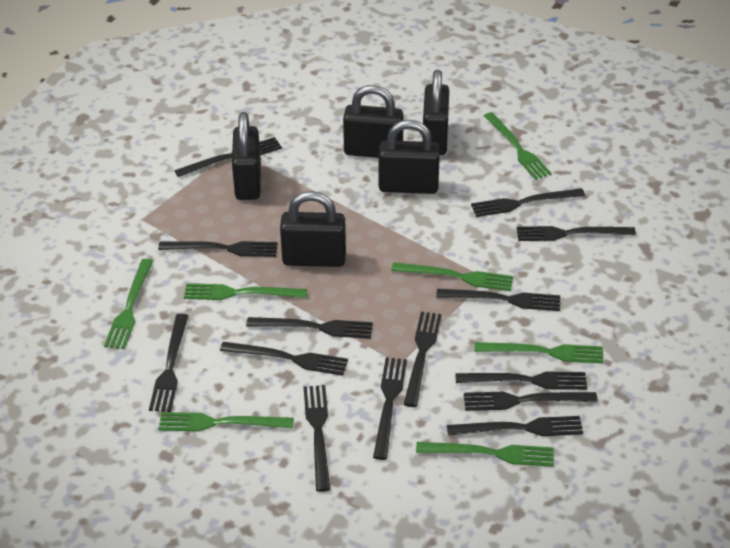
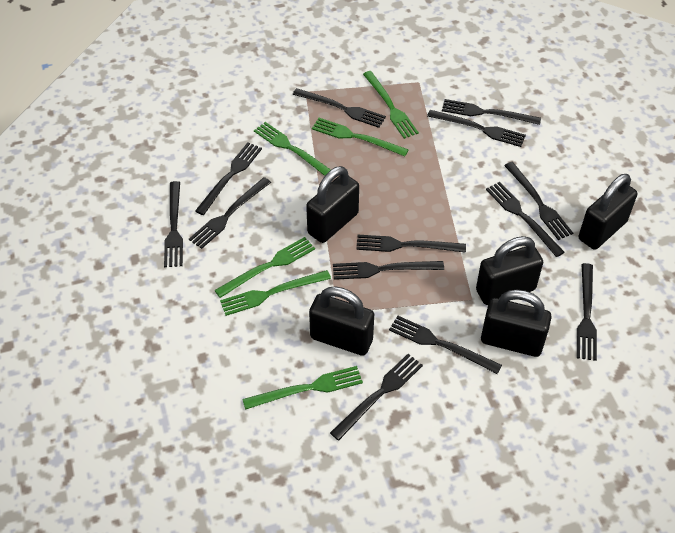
black fork: [149,314,189,412] [158,241,278,257] [174,137,282,177] [220,342,348,376] [246,317,373,339] [304,385,330,492] [373,357,407,460] [404,312,441,407] [436,289,560,311] [447,416,583,436] [455,372,587,390] [464,392,598,411] [471,188,585,217] [517,226,636,241] = 14 -> [164,181,183,267] [189,177,271,249] [195,142,262,215] [293,88,386,128] [330,354,423,441] [333,261,444,280] [356,235,466,253] [389,315,502,374] [427,110,526,147] [442,99,541,125] [486,182,565,257] [504,162,573,240] [577,263,597,361] = 13
green fork: [104,259,153,349] [158,412,294,431] [184,283,307,300] [391,262,513,291] [416,442,554,467] [474,342,604,363] [484,112,552,180] = 7 -> [214,237,315,298] [220,270,331,316] [242,366,363,410] [254,122,331,176] [312,118,409,156] [363,71,419,139] = 6

